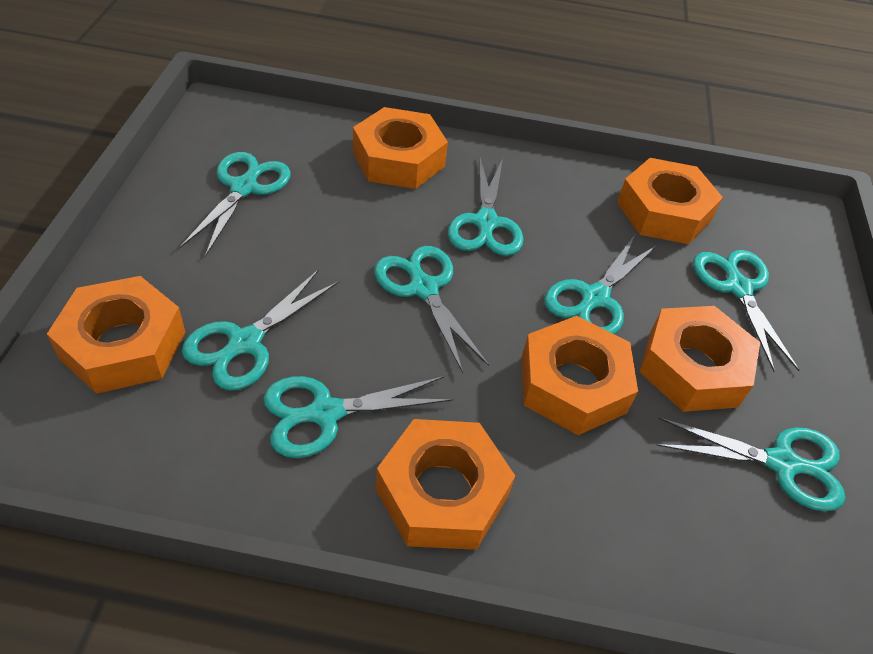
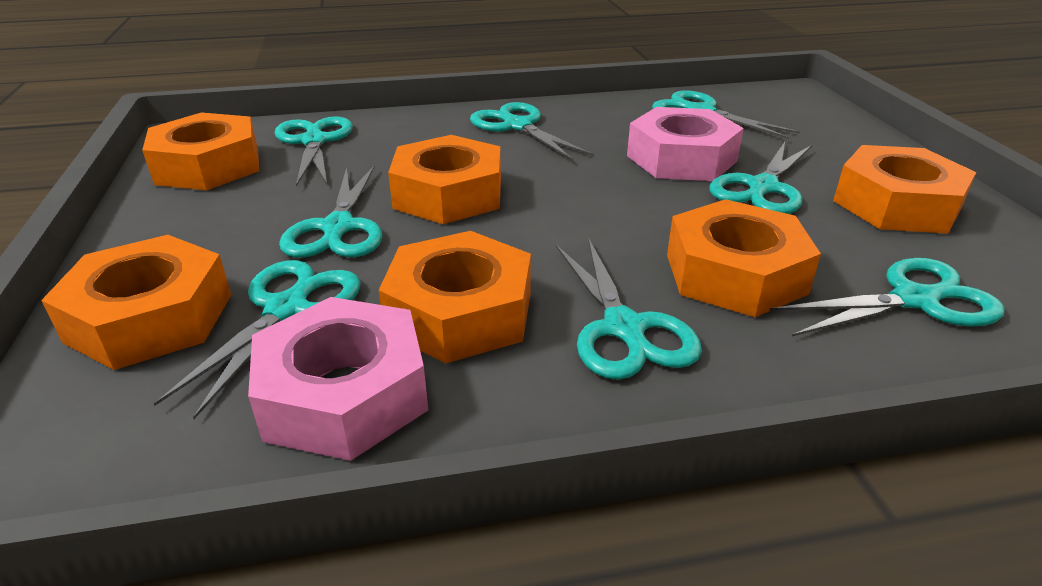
pink nut: none = 0 -> [248,297,428,461] [627,107,744,181] = 2

